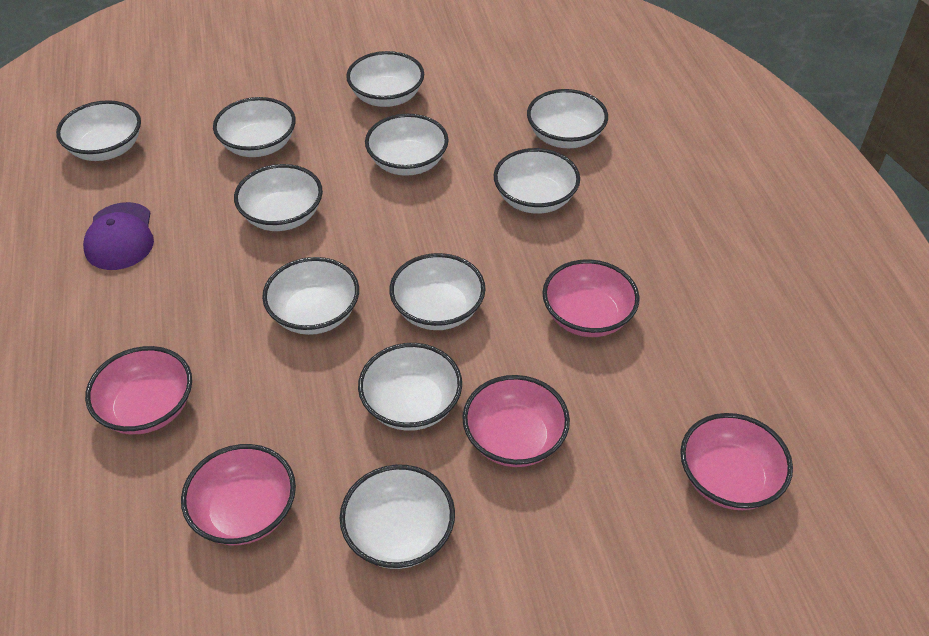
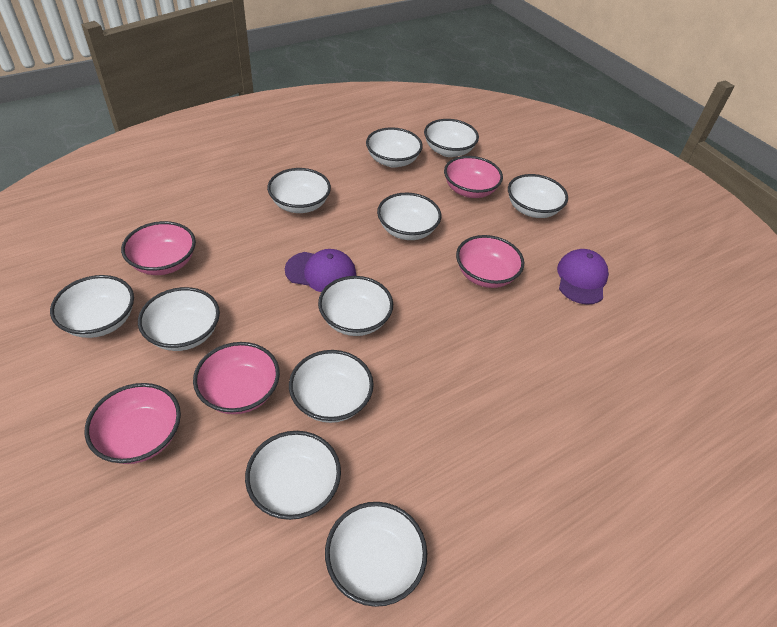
purple cap: [83,202,154,270] = 1 -> [285,249,356,292] [557,249,609,305] = 2

